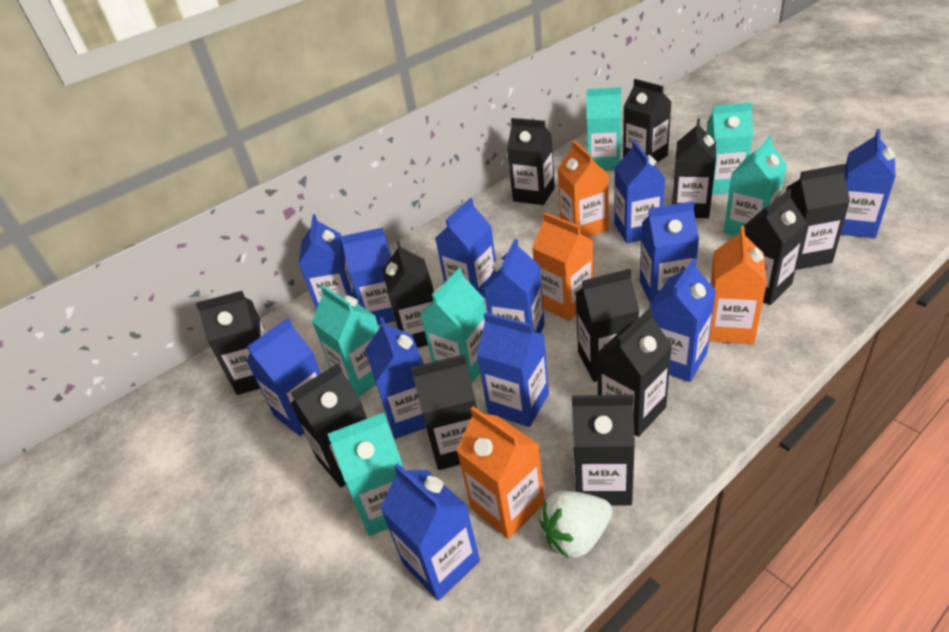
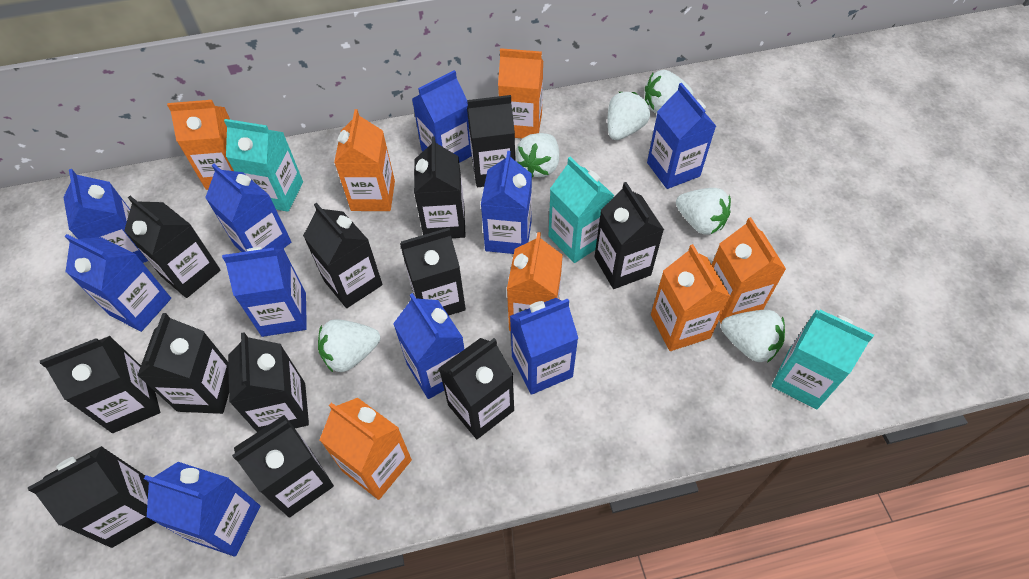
blue carton: [246,318,321,436] [298,214,357,310] [340,227,395,325] [365,317,426,439] [380,463,480,601] [435,198,496,298] [477,312,549,427] [484,239,545,333] [614,140,665,243] [640,201,699,304] [649,258,716,382] [841,129,896,238] = 12 -> [63,169,148,263] [65,234,171,332] [144,462,260,557] [205,164,291,252] [222,247,307,337] [393,293,464,399] [412,70,472,163] [481,151,532,254] [510,298,578,395] [647,83,716,189] = 10
orange carton: [456,406,544,539] [532,213,594,321] [558,140,609,238] [709,226,767,344] = 4 -> [167,100,234,190] [320,398,412,500] [334,109,395,211] [498,48,543,139] [507,232,563,331] [651,244,731,351] [712,217,786,323] = 7
turquoise carton: [312,285,379,397] [328,413,405,536] [420,268,486,384] [586,87,621,171] [707,102,753,194] [724,136,787,236] = 6 -> [224,119,303,212] [548,157,614,263] [772,309,874,409] = 3
white strawberry: [540,491,612,558] = 1 -> [318,319,380,372] [516,133,559,177] [608,92,650,140] [645,70,693,113] [676,188,731,235] [721,310,785,363] = 6

